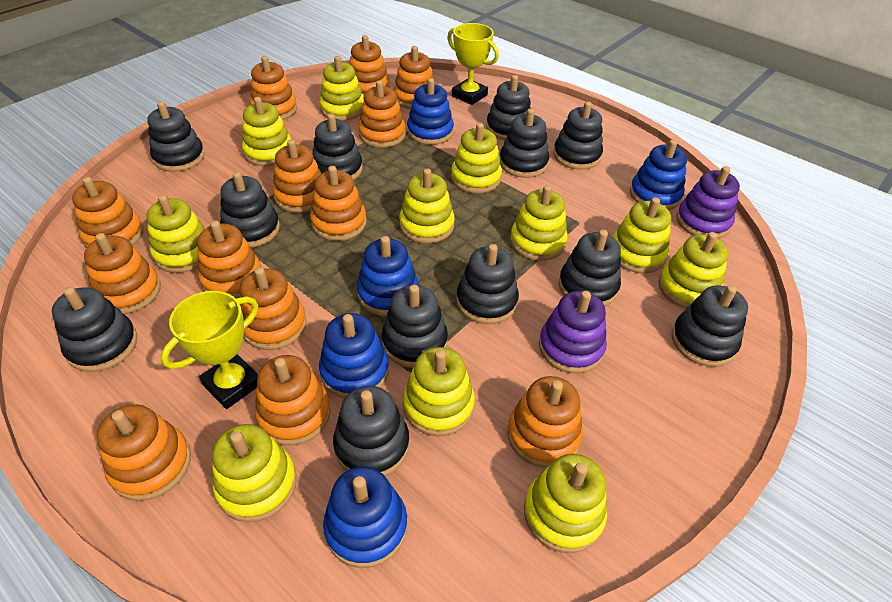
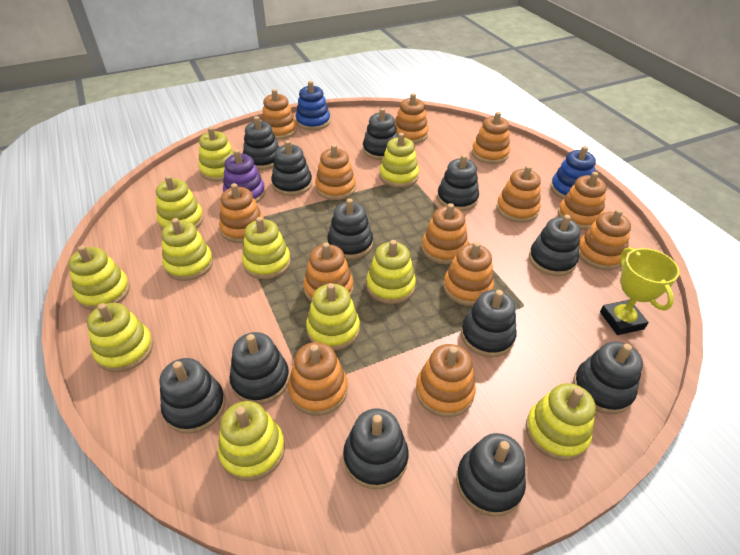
blue stacking toy: [319,313,389,398] [323,466,407,568] [357,236,419,316] [407,78,454,145] [630,140,687,210] = 5 -> [296,81,330,130] [550,146,596,199] = 2
purple stacking toy: [539,291,607,373] [676,166,740,239] = 2 -> [223,149,266,203] = 1
yellow trophy: [161,291,258,409] [447,23,499,105] = 2 -> [600,247,680,335] = 1

